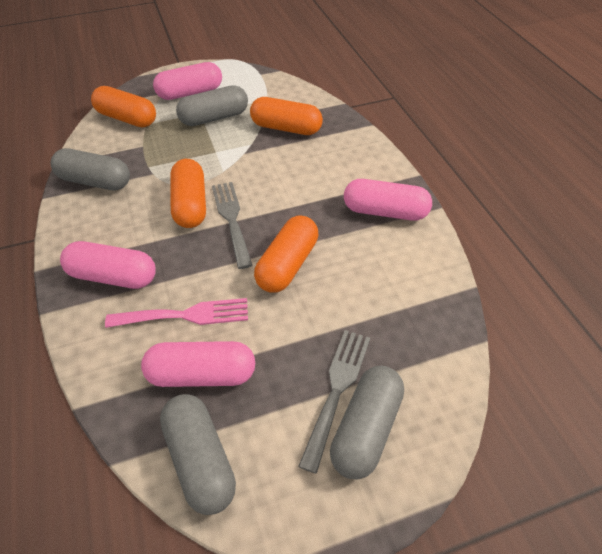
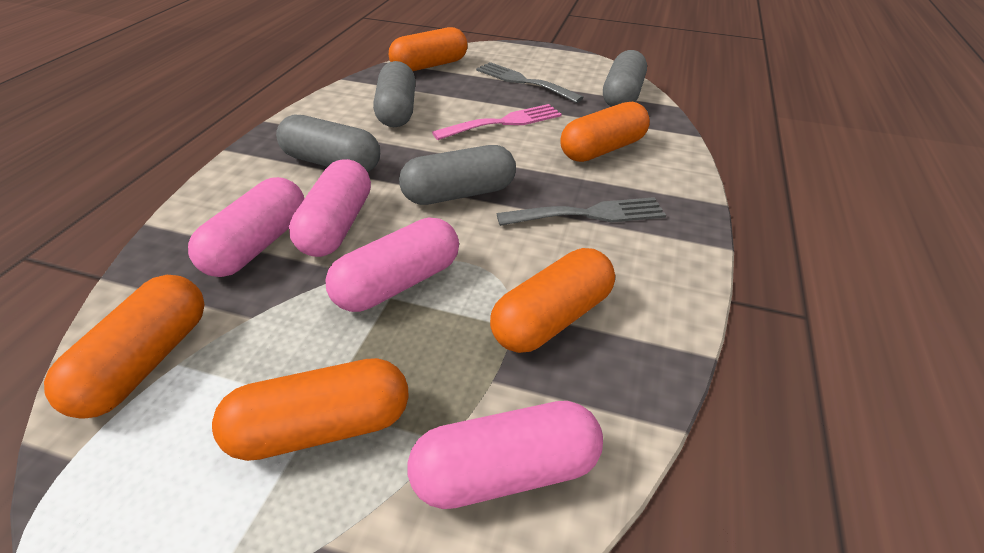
orange capsule: [91,86,156,127] [170,159,206,228] [250,97,323,135] [254,215,318,293] = 4 -> [44,275,205,419] [212,358,409,461] [389,27,468,71] [490,248,615,353] [560,102,650,162] = 5

